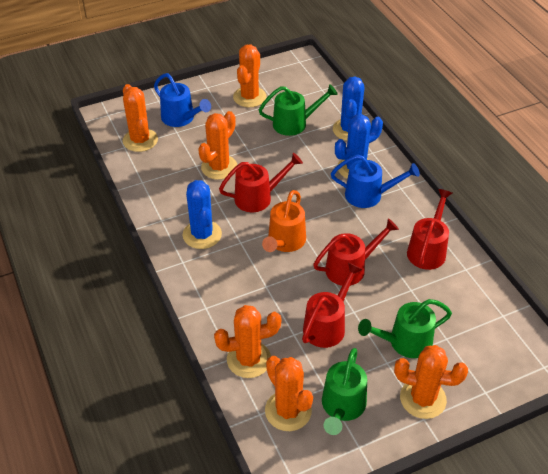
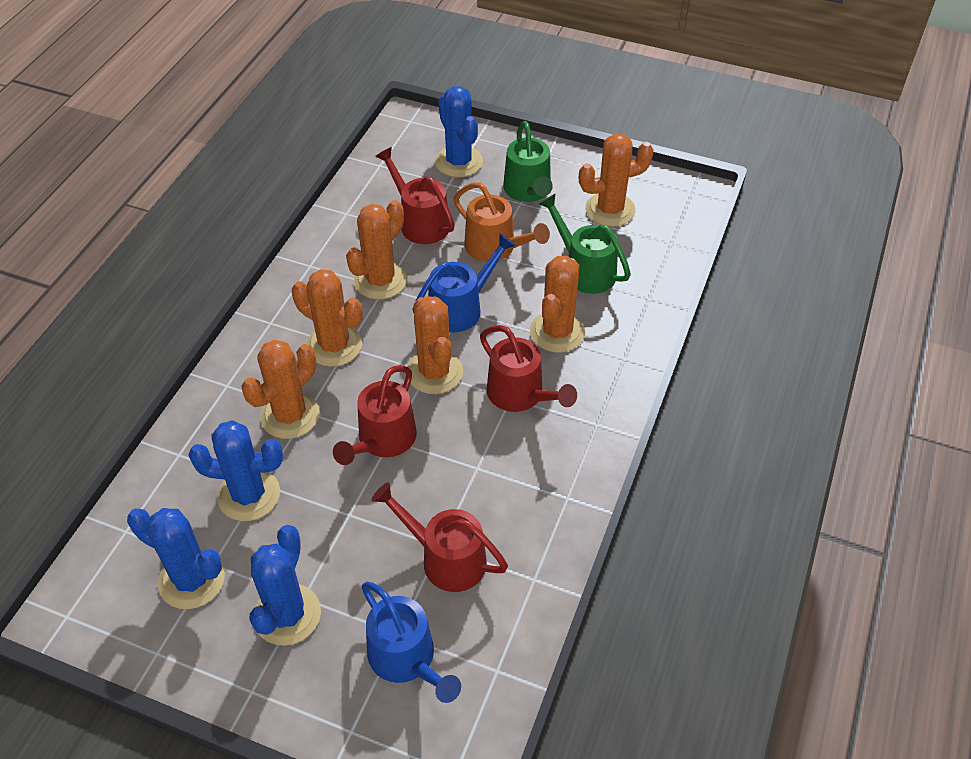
blue cactus: [183,180,222,249] [333,76,365,141] [335,114,383,179] = 3 -> [127,508,225,609] [189,420,283,521] [249,525,321,646] [435,86,483,177] = 4
green watering can: [259,84,338,136] [322,348,367,435] [358,299,452,358] = 3 -> [503,121,553,202] [539,193,631,294] = 2

